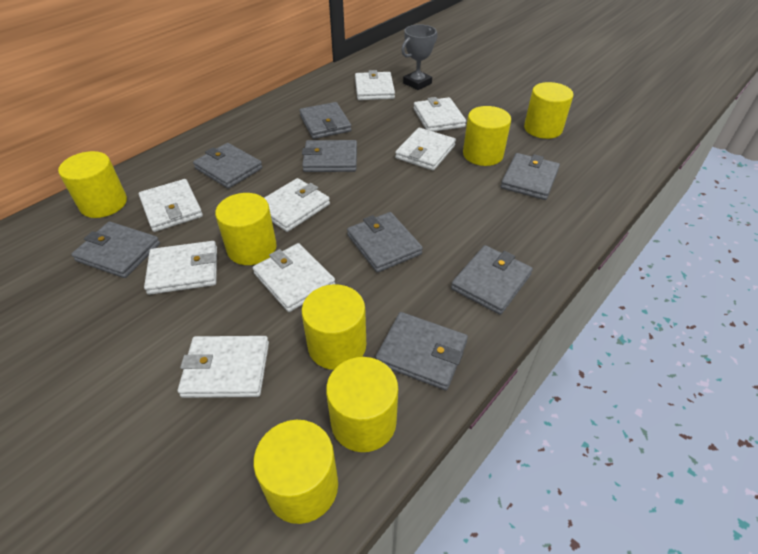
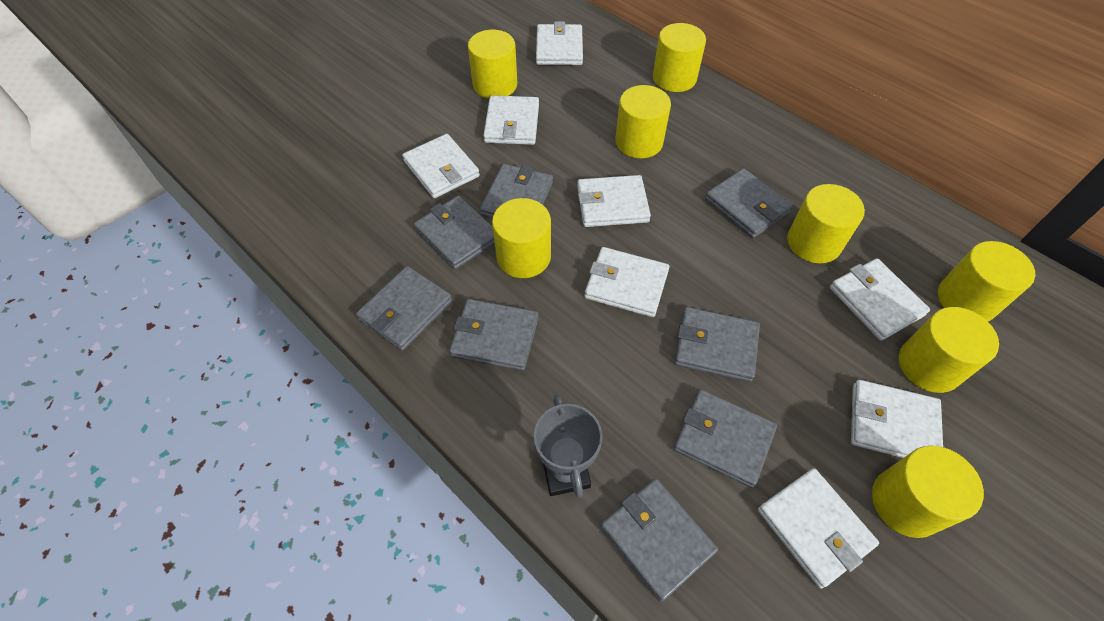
yellow cylinder: [58,151,127,218] [215,193,277,265] [253,420,338,524] [302,284,366,370] [326,357,398,452] [463,106,511,166] [524,82,573,139] = 7 -> [468,30,517,99] [492,198,551,278] [615,85,671,158] [653,23,706,92] [787,184,865,263] [872,446,984,538] [899,307,999,393] [938,241,1035,321] = 8

